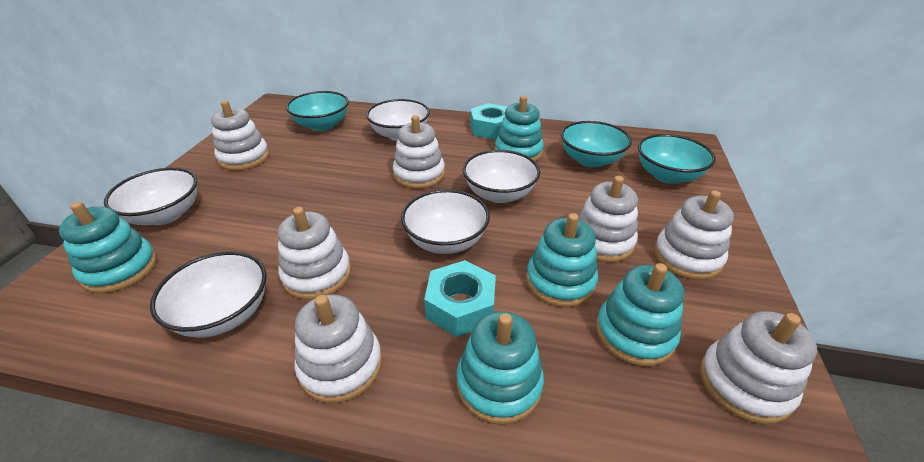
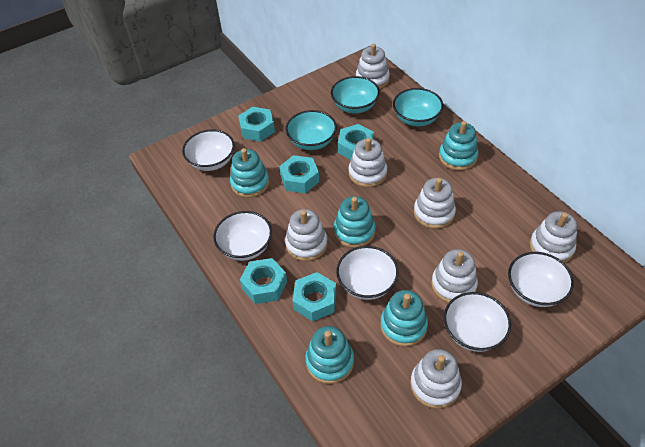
turquoise nut: [424,260,496,337] [470,103,507,140] = 2 -> [238,107,275,142] [240,258,287,304] [279,155,319,193] [292,272,336,321] [338,124,374,160] = 5

